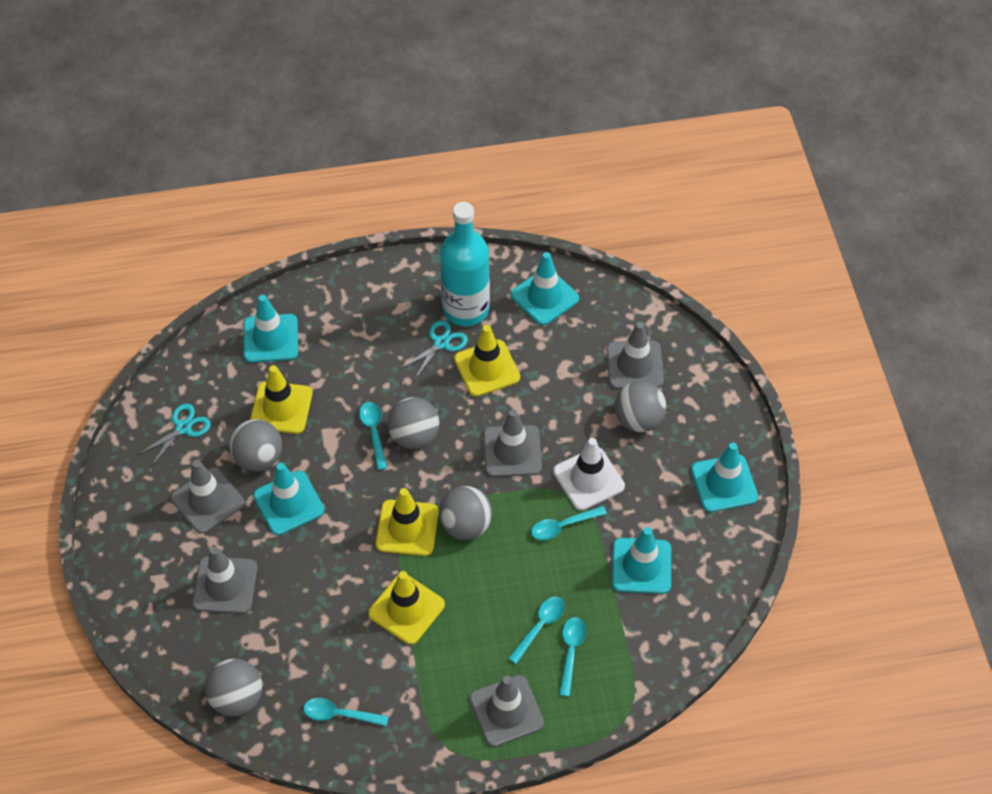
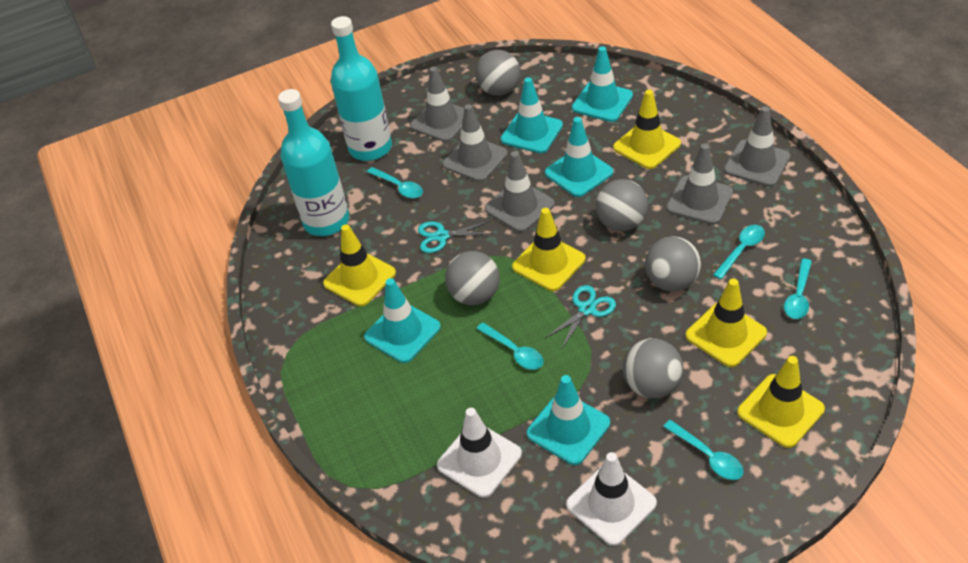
turquoise bottle: [440,202,490,326] = 1 -> [278,89,349,236] [331,16,392,161] = 2
white traffic cone: [553,438,625,511] = 1 -> [437,408,522,498] [566,452,657,546] = 2
yellow traffic cone: [250,365,312,434] [368,571,445,645] [376,488,439,556] [454,325,520,397] = 4 -> [323,224,396,306] [512,208,586,291] [613,90,681,169] [686,278,767,367] [737,356,825,448] = 5

